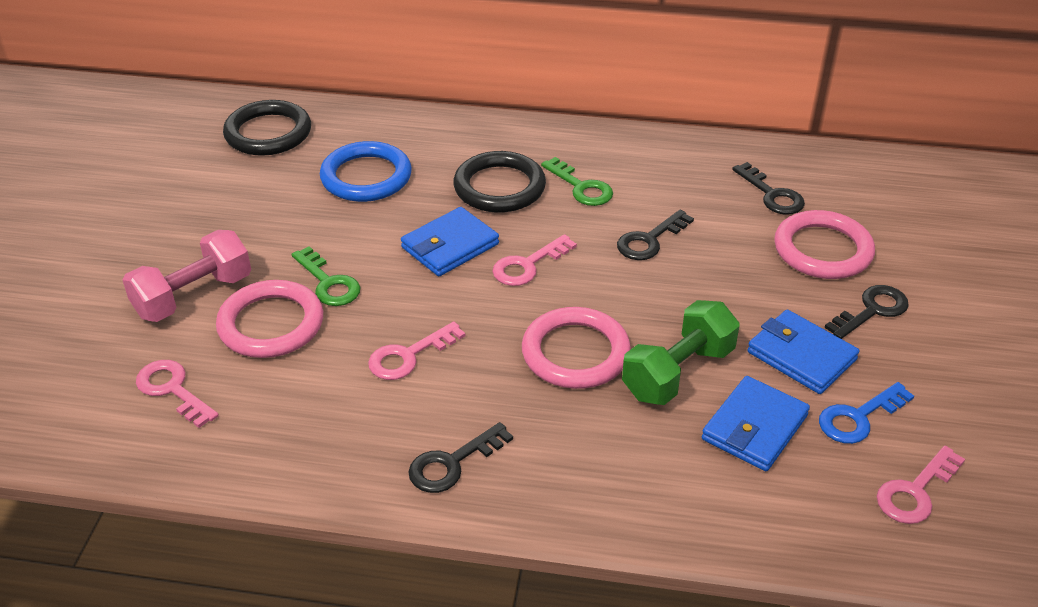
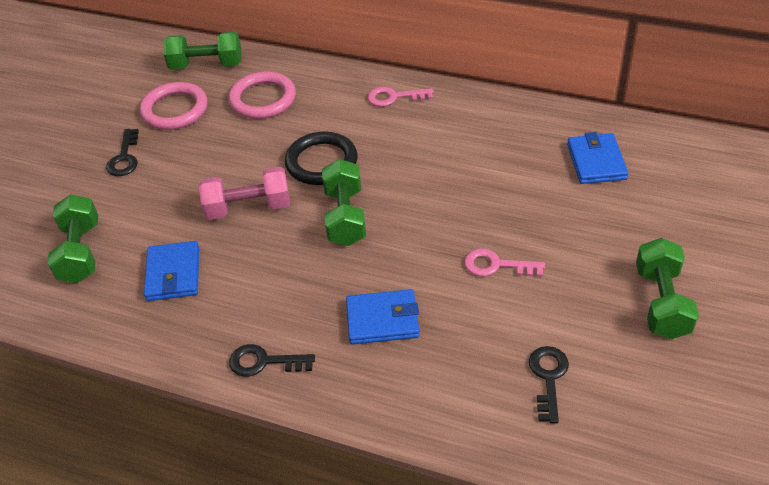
black key: [409,422,513,493] [617,210,694,260] [732,162,805,215] [824,285,909,339] = 4 -> [106,129,139,176] [229,344,315,377] [529,346,569,423] = 3
black ring: [223,100,311,156] [453,151,546,213] = 2 -> [285,131,358,185] = 1
blue key: [819,382,914,444] = 1 -> none = 0
blue ring: [320,141,412,202] = 1 -> none = 0
green dumbbell: [622,300,740,405] = 1 -> [47,194,98,283] [164,32,241,70] [322,159,366,246] [636,238,699,339] = 4
green key: [291,246,360,306] [541,157,613,206] = 2 -> none = 0
pink key: [136,360,219,428] [368,321,465,380] [492,234,577,286] [877,446,965,524] = 4 -> [367,87,434,107] [464,248,545,277] = 2
pink ring: [216,280,323,358] [522,307,631,389] [774,210,875,279] = 3 -> [140,82,208,130] [228,72,296,119] = 2

